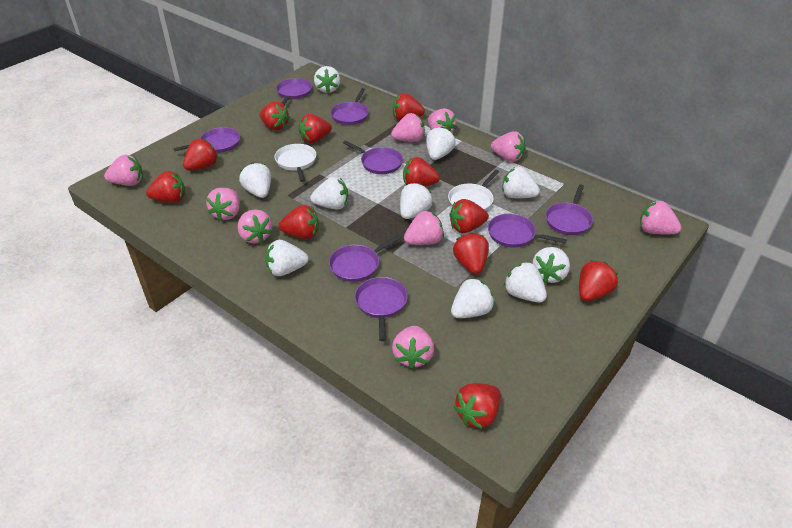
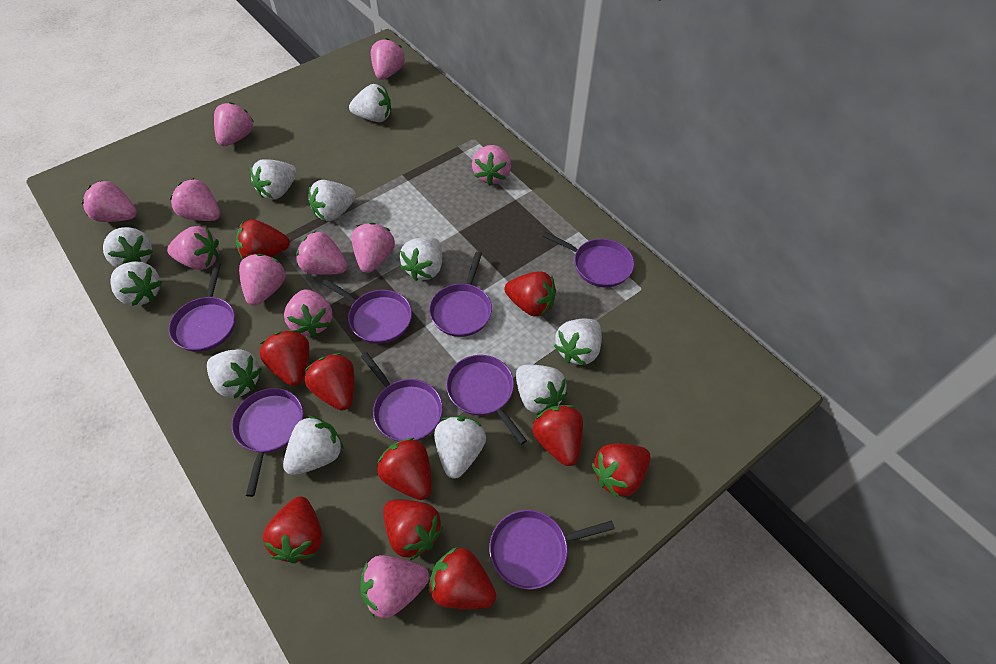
pink strawberry: [104,155,143,186] [206,188,240,221] [238,209,273,244] [391,113,425,142] [392,326,434,369] [404,211,444,245] [428,108,457,132] [491,132,526,162] [640,201,682,235] = 9 -> [81,180,137,222] [167,226,219,270] [170,178,220,221] [214,102,254,146] [239,254,286,306] [284,289,333,337] [296,231,348,275] [351,222,395,273] [360,555,429,618] [371,38,405,80] [472,145,511,185] = 11
red strawberry: [146,171,185,203] [183,138,218,171] [259,101,290,130] [279,205,319,239] [298,114,332,143] [393,93,425,121] [403,157,440,187] [449,199,489,233] [453,232,489,274] [454,383,501,429] [579,260,618,301] = 11 -> [236,219,290,260] [260,330,309,386] [263,496,322,563] [305,353,354,411] [377,438,431,500] [383,499,443,560] [428,547,496,609] [504,271,556,317] [533,405,583,466] [592,443,651,498] = 10
white pan: [274,144,317,182] [448,170,499,211] = 2 -> none = 0
white strawberry: [239,162,271,198] [265,240,309,276] [310,177,348,209] [314,66,340,93] [400,183,433,219] [426,127,456,160] [451,278,495,318] [502,167,540,198] [504,262,547,303] [533,247,570,283] = 10 -> [103,227,153,267] [110,261,162,306] [207,349,262,399] [250,159,297,200] [283,416,343,475] [309,180,356,221] [349,84,391,122] [400,237,442,281] [434,416,486,479] [516,365,567,415] [554,319,602,366] = 11

